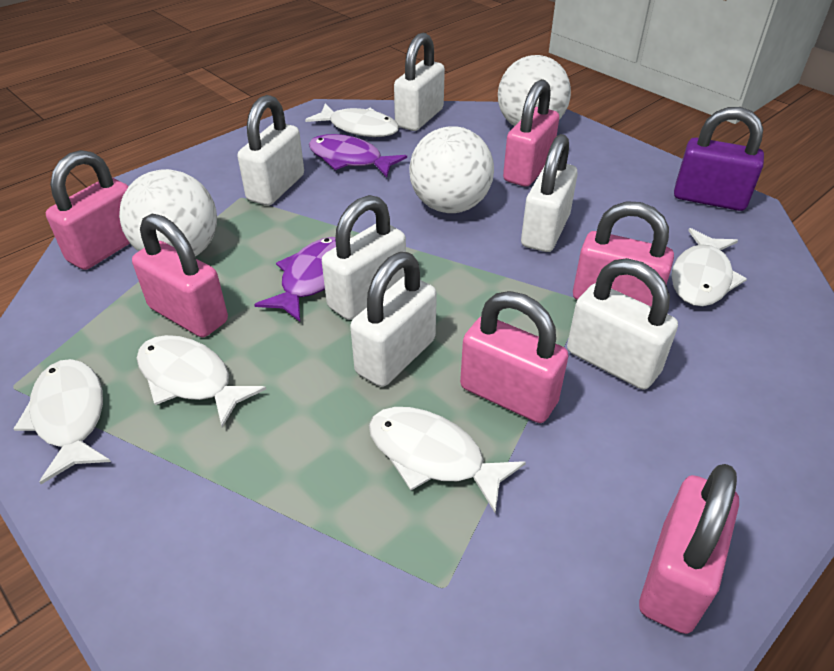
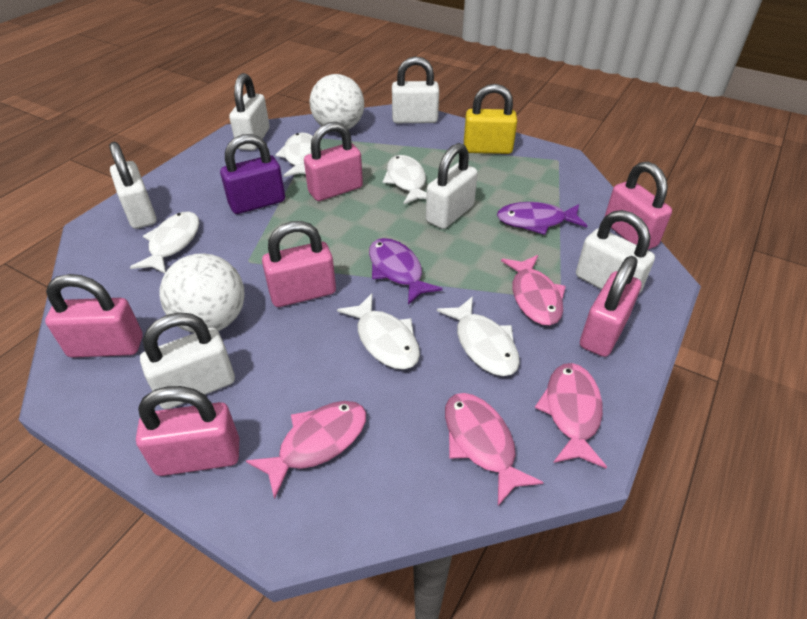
pink fish: none = 0 -> [246,401,366,499] [445,393,544,506] [501,255,566,326] [535,363,607,468] = 4
white ball: [119,169,217,256] [409,126,494,213] [498,55,571,126] = 3 -> [160,253,245,333] [309,74,364,132] = 2
yellow padlock: none = 0 -> [464,84,517,154] = 1

